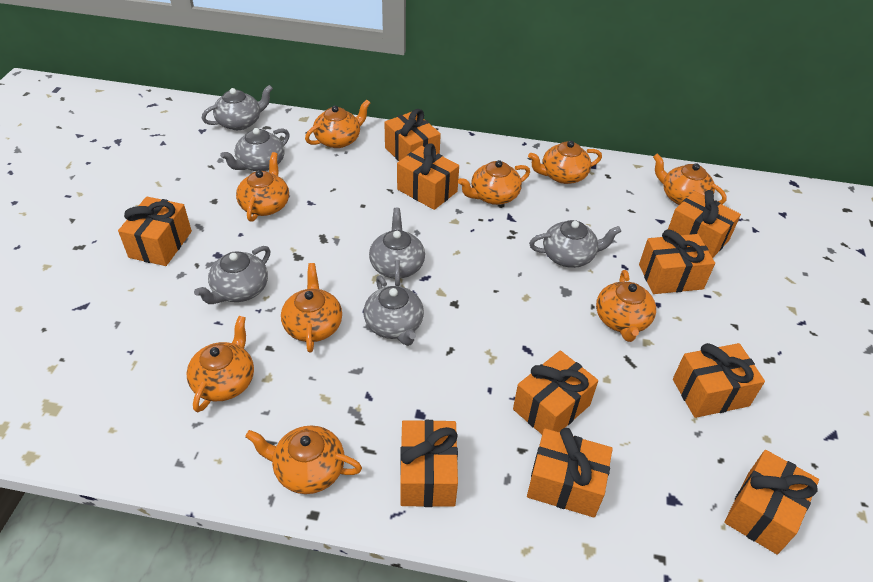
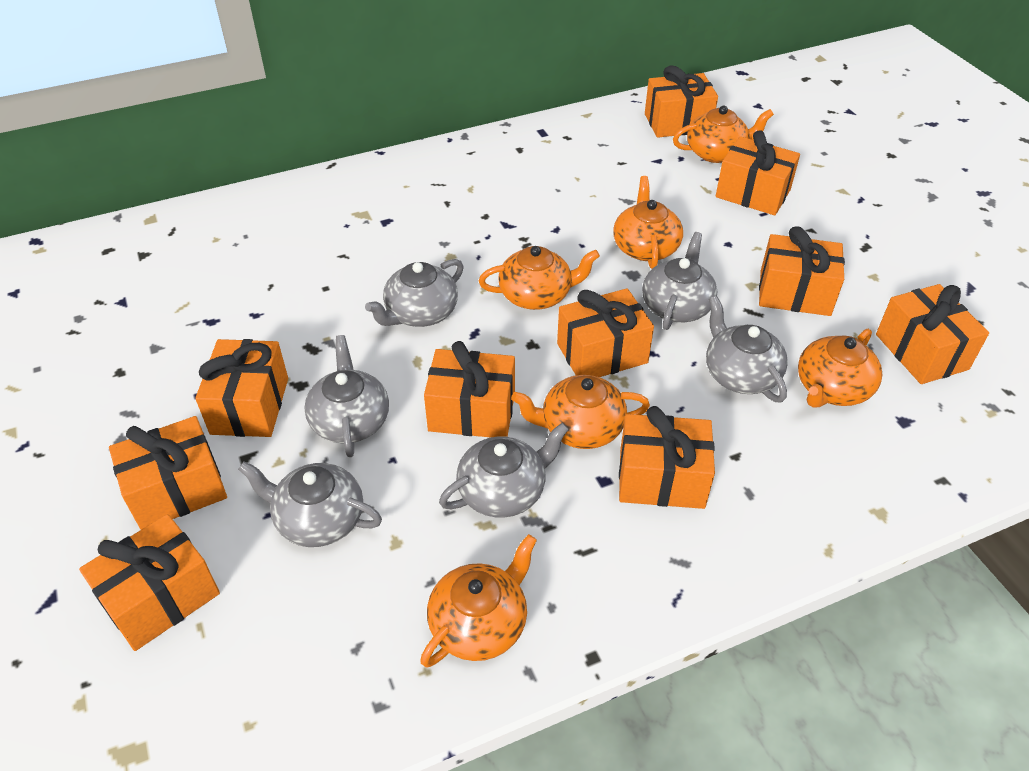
orange teapot: [186,316,254,412] [236,152,289,222] [245,425,362,494] [281,263,342,353] [305,100,370,148] [458,160,530,205] [528,141,602,184] [596,270,656,342] [653,154,727,205] = 9 -> [420,534,537,667] [479,246,600,310] [511,375,650,449] [613,176,683,269] [673,106,774,163] [798,329,882,408] = 6

